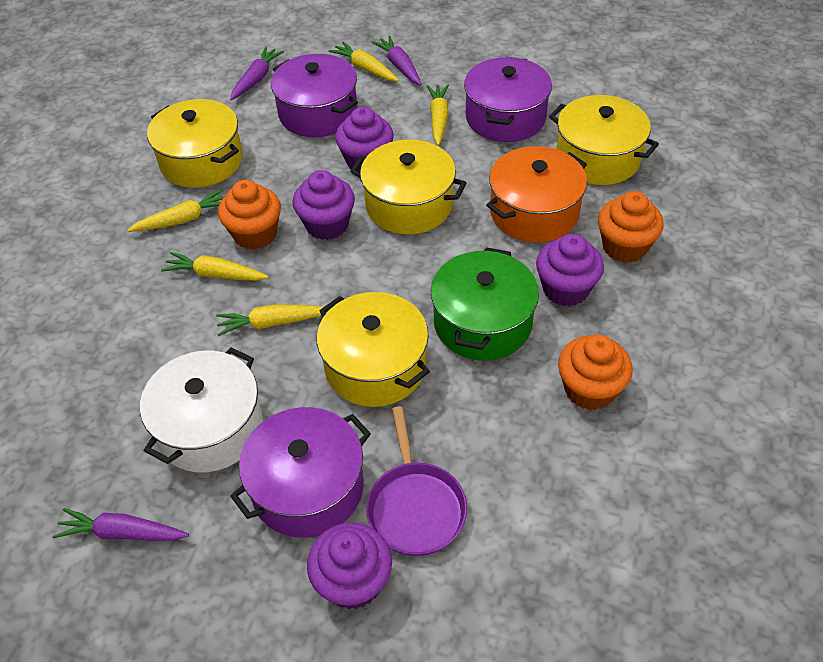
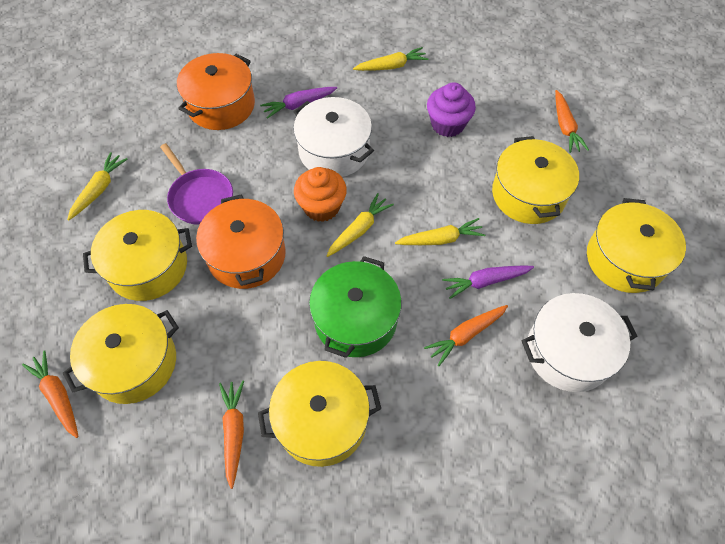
orange carrot: none = 0 -> [22,350,78,438] [219,380,244,489] [424,305,508,366] [555,90,589,153] = 4
orange cupcake: [218,180,281,250] [558,335,633,410] [598,191,664,263] = 3 -> [294,167,347,222] = 1
orange pot: [486,146,587,243] = 1 -> [177,53,255,130] [196,195,286,289] = 2
purple carrot: [53,508,189,541] [230,47,284,100] [372,35,422,85] = 3 -> [260,87,337,119] [442,265,534,299] = 2
purple cupcake: [292,170,355,240] [307,522,392,609] [335,107,394,172] [536,234,604,307] = 4 -> [427,82,476,137] = 1
purple pot: [230,407,371,538] [271,54,358,137] [464,57,552,142] = 3 -> none = 0
white pot: [140,347,263,472] = 1 -> [293,97,374,177] [522,293,637,392] = 2
yellow carrot: [128,189,225,232] [161,252,268,281] [216,305,328,336] [328,42,399,82] [427,85,449,146] = 5 -> [67,152,128,220] [326,193,394,257] [353,47,428,71] [395,218,485,245] = 4
yellow pot: [147,99,243,188] [317,292,430,407] [351,139,466,234] [549,95,659,185] = 4 -> [62,304,179,404] [83,210,192,301] [258,361,381,467] [492,136,579,224] [587,198,686,293] = 5

